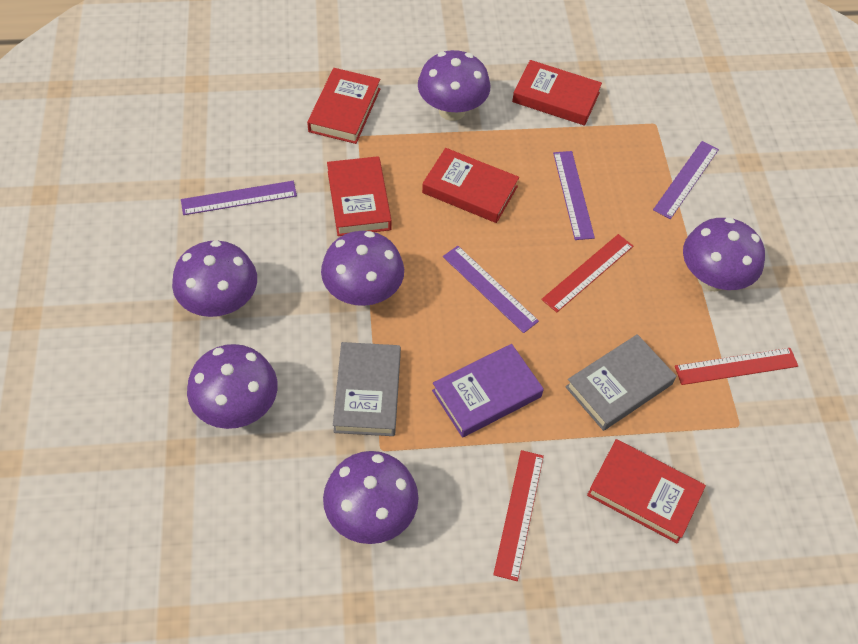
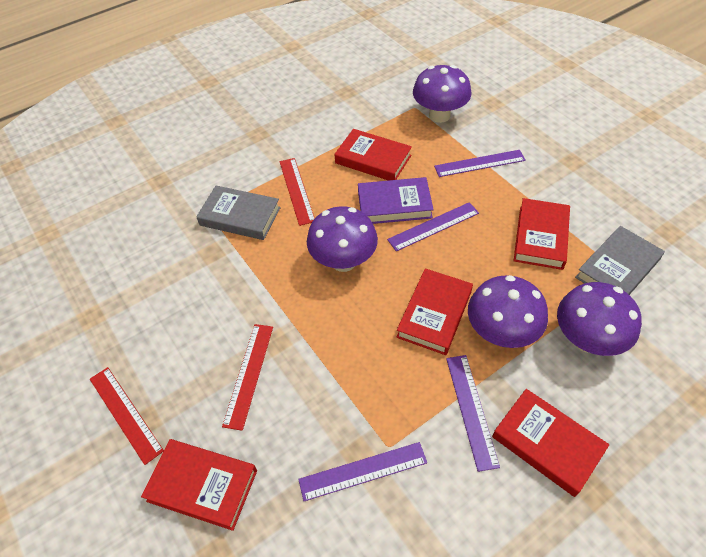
purple mushroom: [172,240,257,317] [187,344,278,429] [321,231,404,306] [323,451,418,544] [418,50,490,121] [683,217,765,291] = 6 -> [307,206,378,272] [413,65,471,123] [468,275,548,348] [557,282,642,356] = 4

